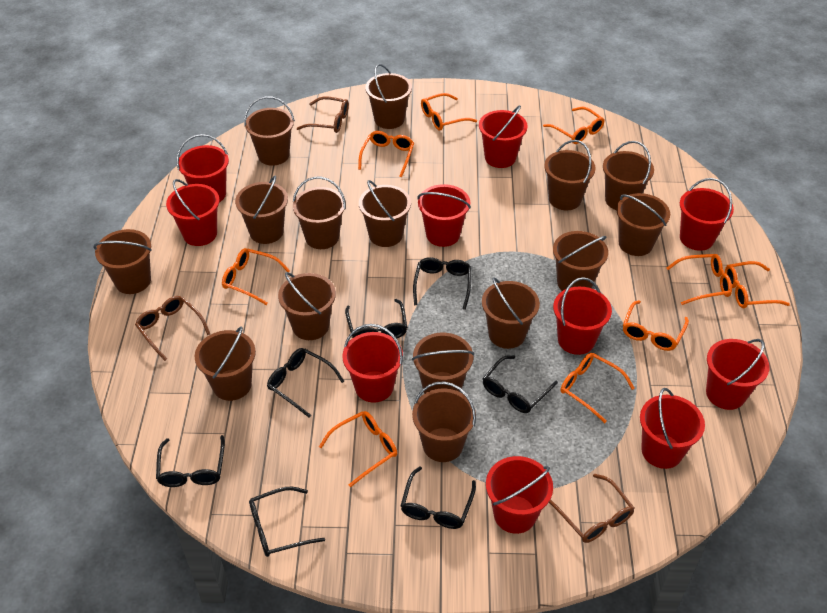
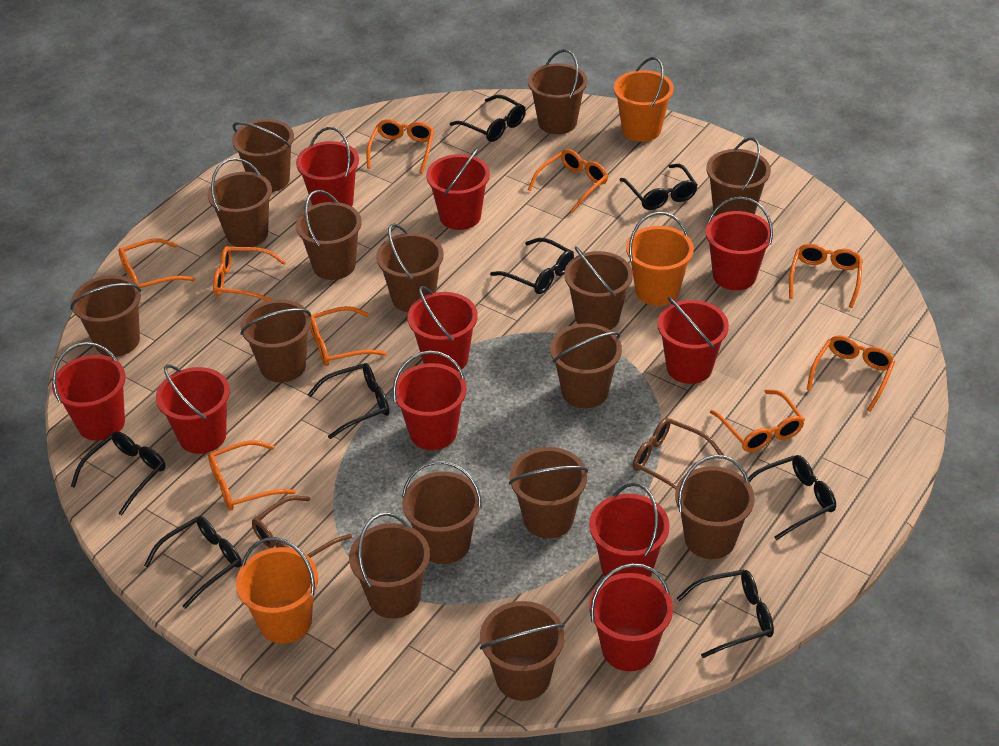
black glasses: [156,435,225,487] [249,487,325,557] [267,348,344,418] [345,299,407,339] [401,466,476,529] [413,257,471,310] [482,355,558,413] = 7 -> [71,431,166,516] [144,516,242,609] [307,363,390,439] [450,95,526,142] [490,238,574,294] [620,164,698,210] [677,570,774,658] [748,455,836,540] = 8
brown glasses: [135,296,210,361] [297,96,349,133] [549,474,634,543] = 3 -> [252,496,352,558] [633,418,723,489] = 2
orange bucket: none = 0 -> [236,537,318,644] [614,57,674,142] [626,212,694,306] = 3

